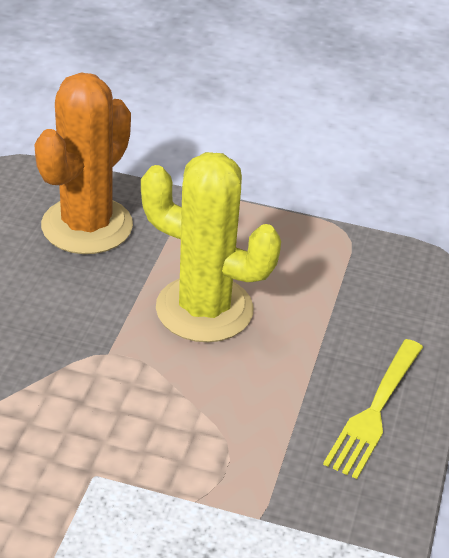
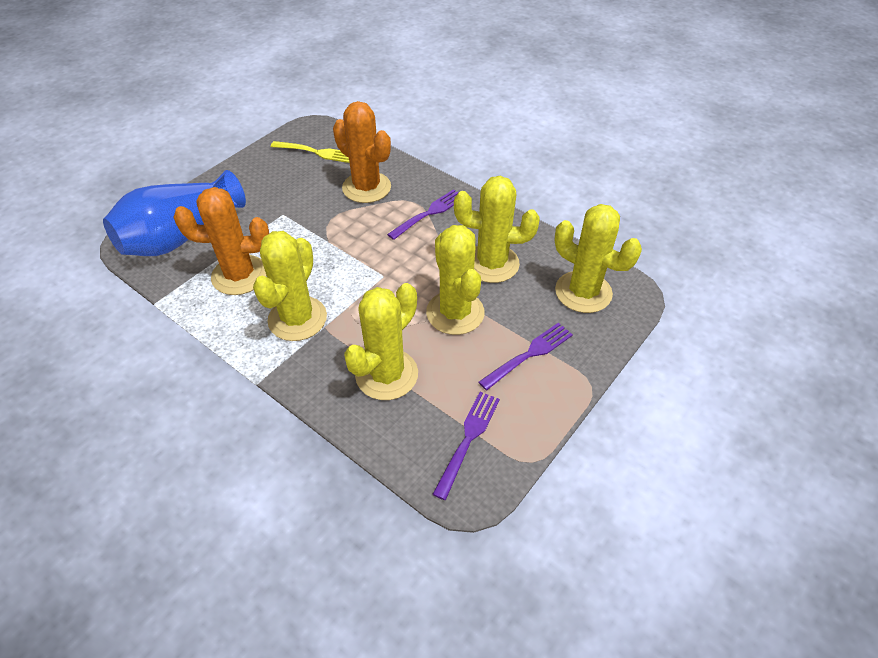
blue vase: none = 0 -> [103,170,246,256] = 1
orange cactus: [34,72,133,254] = 1 -> [173,187,269,295] [333,101,391,203] = 2
purple fork: none = 0 -> [387,189,459,240] [432,392,500,500] [479,323,573,390] = 3
yellow cactus: [141,152,281,343] = 1 -> [253,231,327,341] [344,283,418,400] [426,225,485,335] [454,176,540,283] [554,204,642,313] = 5

